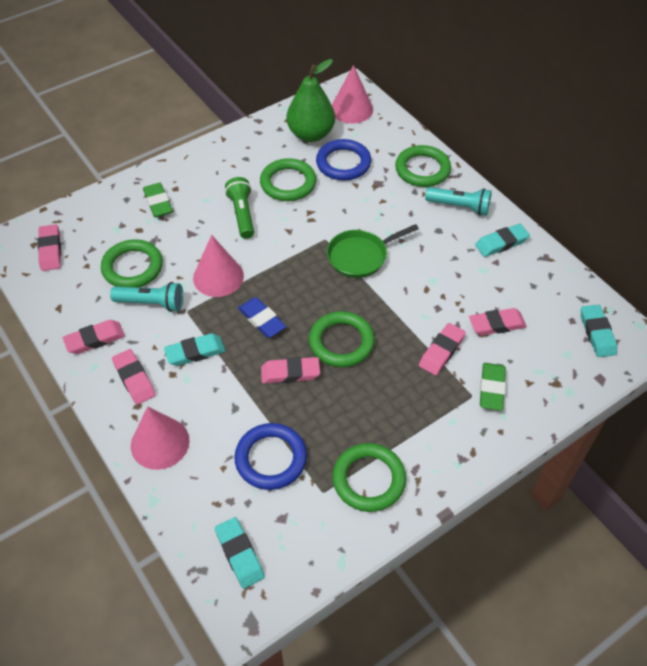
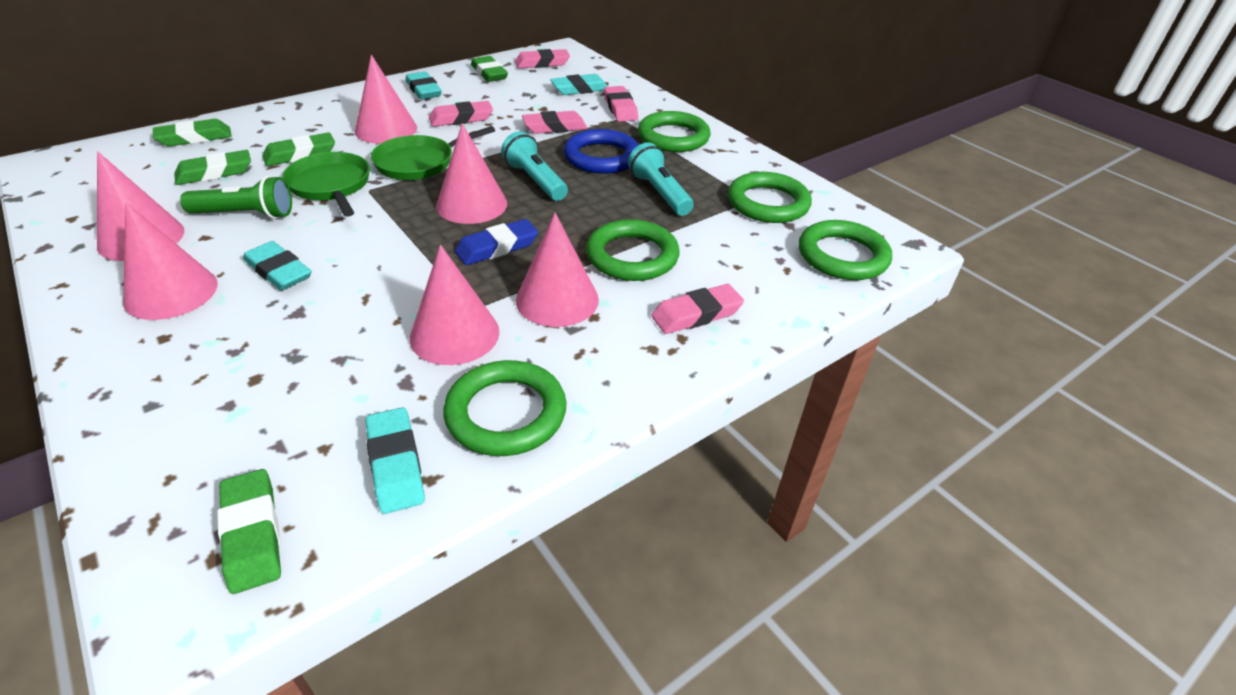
blue ring: [234,423,307,490] [316,139,372,181] = 2 -> [564,129,639,174] = 1
green eraser: [143,183,173,217] [480,363,506,411] = 2 -> [153,119,232,146] [174,150,251,185] [217,469,281,594] [262,132,335,166] [471,56,508,82] = 5
green pan: [327,224,419,278] = 1 -> [282,152,370,217] [371,126,495,180] = 2
green pear: [287,59,335,142] = 1 -> none = 0
pink cone: [131,407,190,470] [193,235,244,297] [332,65,373,124] = 3 -> [97,151,184,261] [123,202,218,320] [355,55,417,144] [410,245,500,365] [436,123,507,224] [516,213,599,327] = 6
pink eraser: [37,224,61,271] [63,320,125,354] [112,349,156,405] [261,357,320,383] [419,323,466,375] [469,308,527,336] = 6 -> [429,101,493,127] [515,49,570,68] [522,111,587,134] [604,86,638,122] [651,284,744,334] = 5

